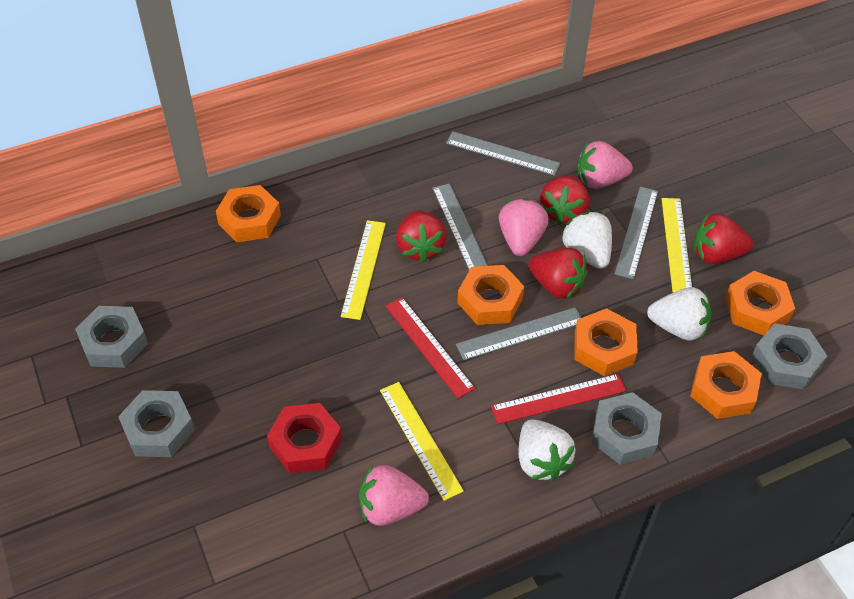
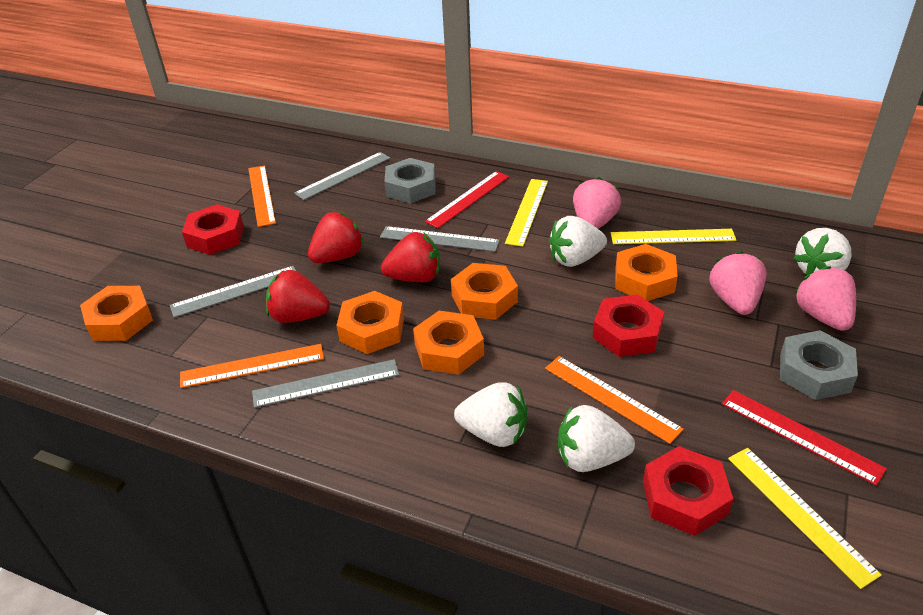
grey nut: [75,306,148,368] [118,390,195,457] [591,392,662,465] [751,323,827,390] = 4 -> [384,158,436,203] [780,330,858,400] = 2
orange ruler: none = 0 -> [180,344,324,388] [248,165,276,227] [545,356,684,444] = 3
red nut: [267,403,342,473] = 1 -> [182,204,244,255] [593,294,664,357] [643,446,733,536] = 3
red strawberry: [396,210,447,263] [529,248,588,299] [540,175,589,225] [694,214,753,264] = 4 -> [266,270,330,323] [308,212,364,263] [381,232,440,282] = 3
white strawberry: [519,419,576,481] [562,212,612,269] [647,287,711,341] = 3 -> [454,382,527,447] [549,216,607,267] [558,405,635,472] [794,228,852,275] = 4

